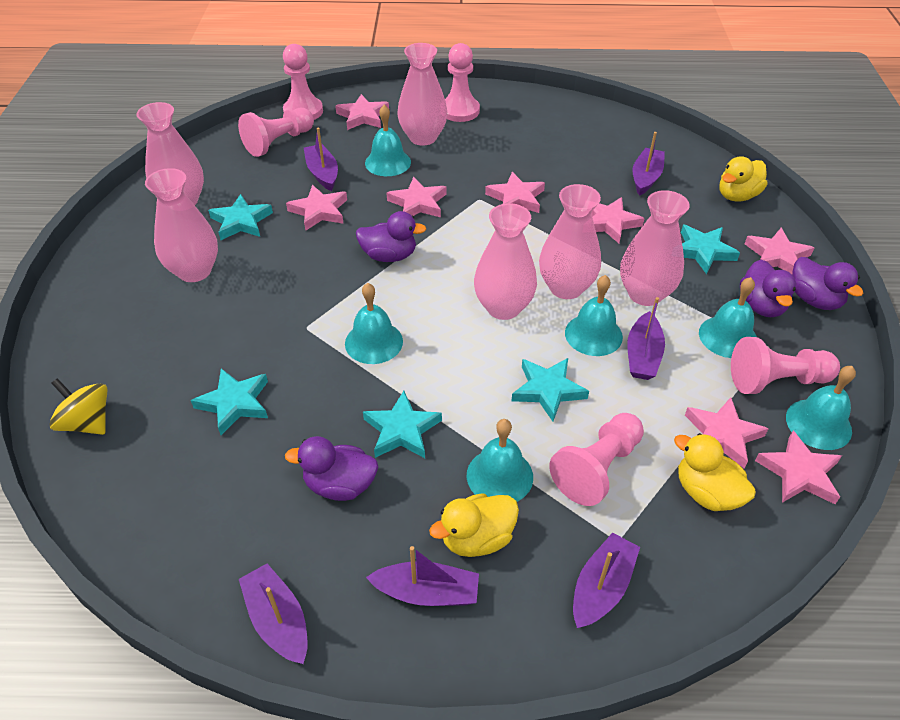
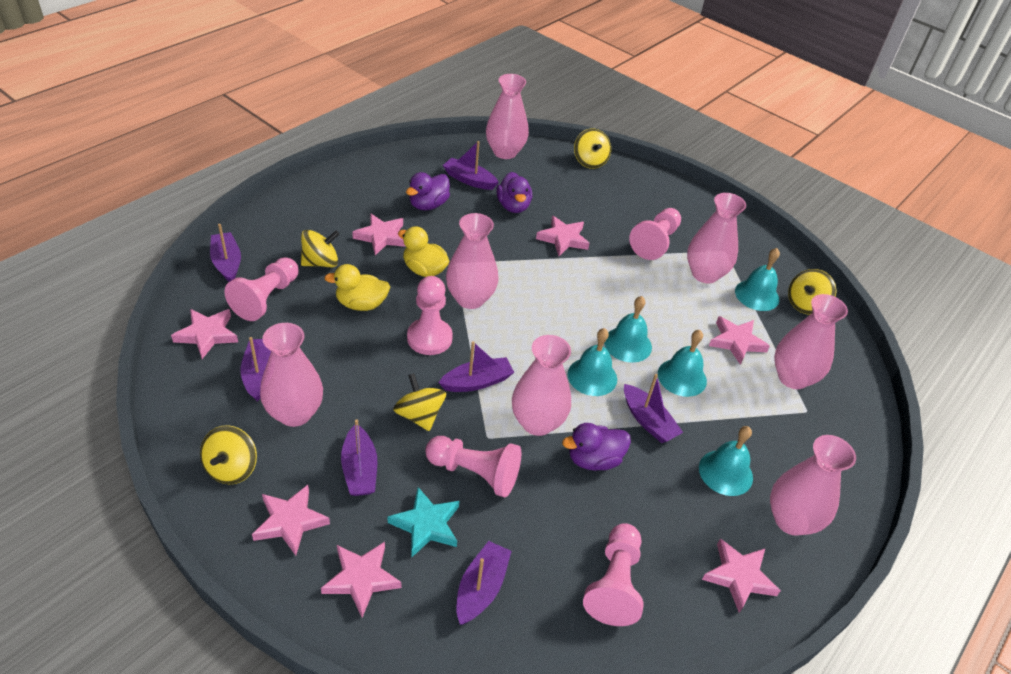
pink star: [286,185,347,231] [335,94,389,130] [387,177,446,217] [485,172,545,213] [591,197,645,243] [685,397,769,469] [745,228,814,274] [755,431,842,504] = 8 -> [171,309,238,359] [252,485,330,556] [321,542,401,617] [352,213,406,255] [536,216,589,256] [702,538,781,613] [709,316,770,365] = 7
pink vase: [136,102,204,205] [145,168,218,282] [397,43,448,146] [474,203,537,320] [539,184,601,299] [620,190,690,306] = 6 -> [260,323,323,427] [446,213,499,309] [486,74,529,159] [512,335,571,436] [687,193,746,283] [770,435,856,536] [774,294,848,389] = 7
purple boat: [239,563,308,664] [304,128,338,191] [366,546,479,606] [573,532,640,628] [627,297,665,380] [632,132,665,196] = 6 -> [210,224,241,282] [240,337,271,401] [341,419,377,496] [438,341,514,392] [443,141,499,190] [456,541,512,625] [624,374,683,443] = 7
purple duck: [285,436,378,501] [356,211,426,262] [740,260,796,317] [792,257,863,310] = 4 -> [406,172,450,210] [496,172,532,213] [562,423,631,471] = 3
turquoise bell: [345,283,403,364] [365,105,411,176] [467,419,533,502] [565,275,623,356] [699,277,757,358] [786,366,856,450] = 6 -> [568,328,617,396] [604,296,652,363] [658,330,707,397] [699,426,753,496] [735,248,780,311] = 5
turquoise star: [191,368,268,435] [208,194,273,240] [363,391,442,458] [512,358,589,422] [681,225,740,274] = 5 -> [388,487,459,558] = 1
yellow duck: [429,493,519,557] [674,433,756,511] [719,156,767,202] = 3 -> [324,264,390,311] [398,226,449,277] = 2
yellow spinning top: [49,378,107,435] = 1 -> [200,425,257,484] [301,230,339,267] [393,373,446,431] [574,128,611,169] [788,269,836,315] = 5

